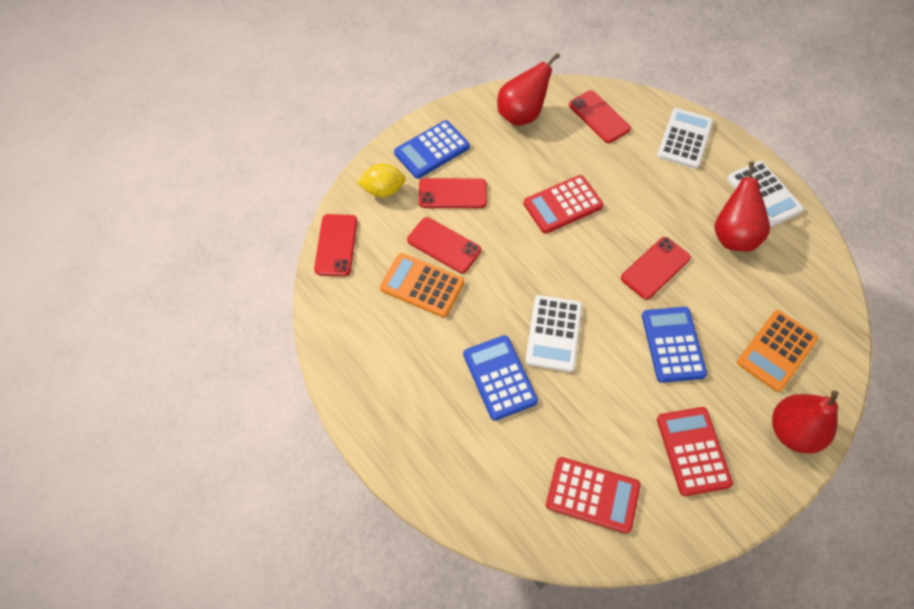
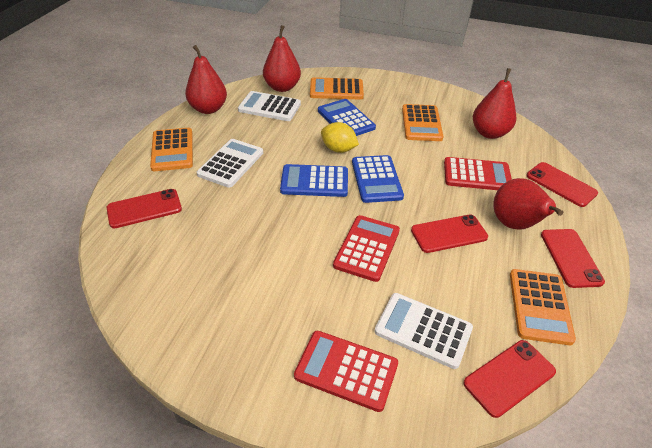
orange calculator: [380,253,464,317] [737,310,818,392] = 2 -> [150,128,193,171] [310,77,364,100] [402,104,443,141] [510,269,576,345] = 4
red pear: [497,53,560,126] [714,161,770,252] [772,391,838,454] = 3 -> [185,45,227,114] [263,25,301,92] [473,68,516,139] [494,178,563,230] = 4

